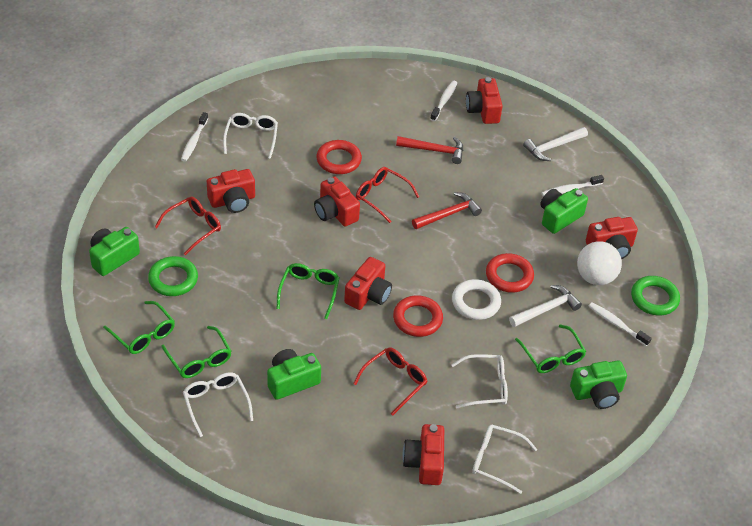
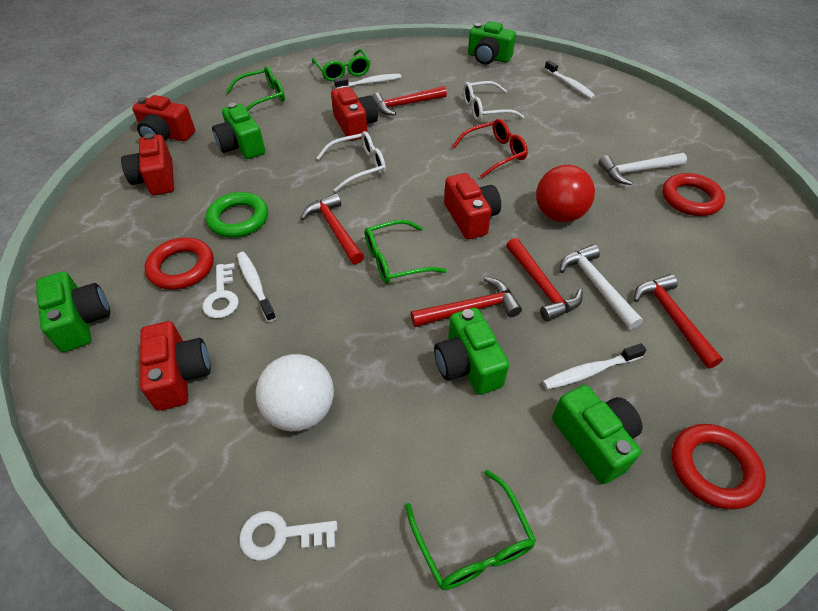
green camera: [89,227,140,276] [267,349,321,400] [540,188,588,234] [570,360,627,409] = 4 -> [36,271,110,352] [212,103,265,159] [434,308,509,395] [468,21,516,65] [552,385,643,484] = 5
green ring: [148,256,198,296] [631,276,680,316] = 2 -> [206,192,268,238] = 1
red ball: none = 0 -> [536,165,595,222] = 1
red camera: [207,169,255,213] [314,176,360,227] [344,257,392,310] [402,424,444,485] [466,77,503,124] [586,217,638,259] = 6 -> [121,133,174,195] [132,95,195,141] [140,321,211,411] [331,87,378,141] [444,173,501,239] = 5
red glasses: [155,197,221,255] [353,348,427,416] [356,167,419,223] = 3 -> [452,119,528,178] = 1
red hammer: [396,136,463,164] [412,192,482,229] = 2 -> [301,193,364,264] [372,86,447,115] [411,277,522,327] [506,238,582,322] [634,274,723,368] = 5
white glasses: [183,372,253,437] [223,113,278,159] [451,354,508,409] [472,425,537,494] = 4 -> [317,131,386,192] [463,81,525,121] = 2
white key: none = 0 -> [203,263,239,318] [239,511,337,561] = 2
white ring: [452,279,501,320] = 1 -> none = 0

